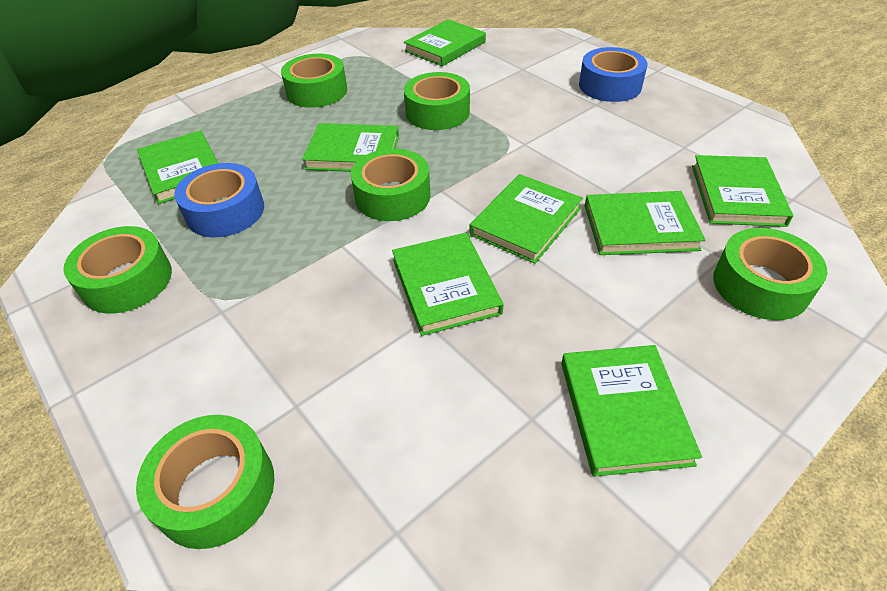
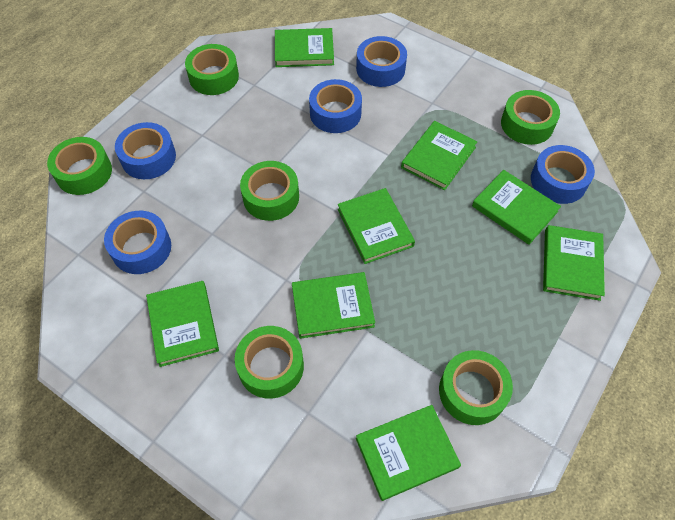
blue tape: [174,163,264,237] [579,47,647,102] = 2 -> [104,211,171,274] [115,122,176,179] [309,79,362,133] [356,36,407,87] [531,145,595,204] = 5

